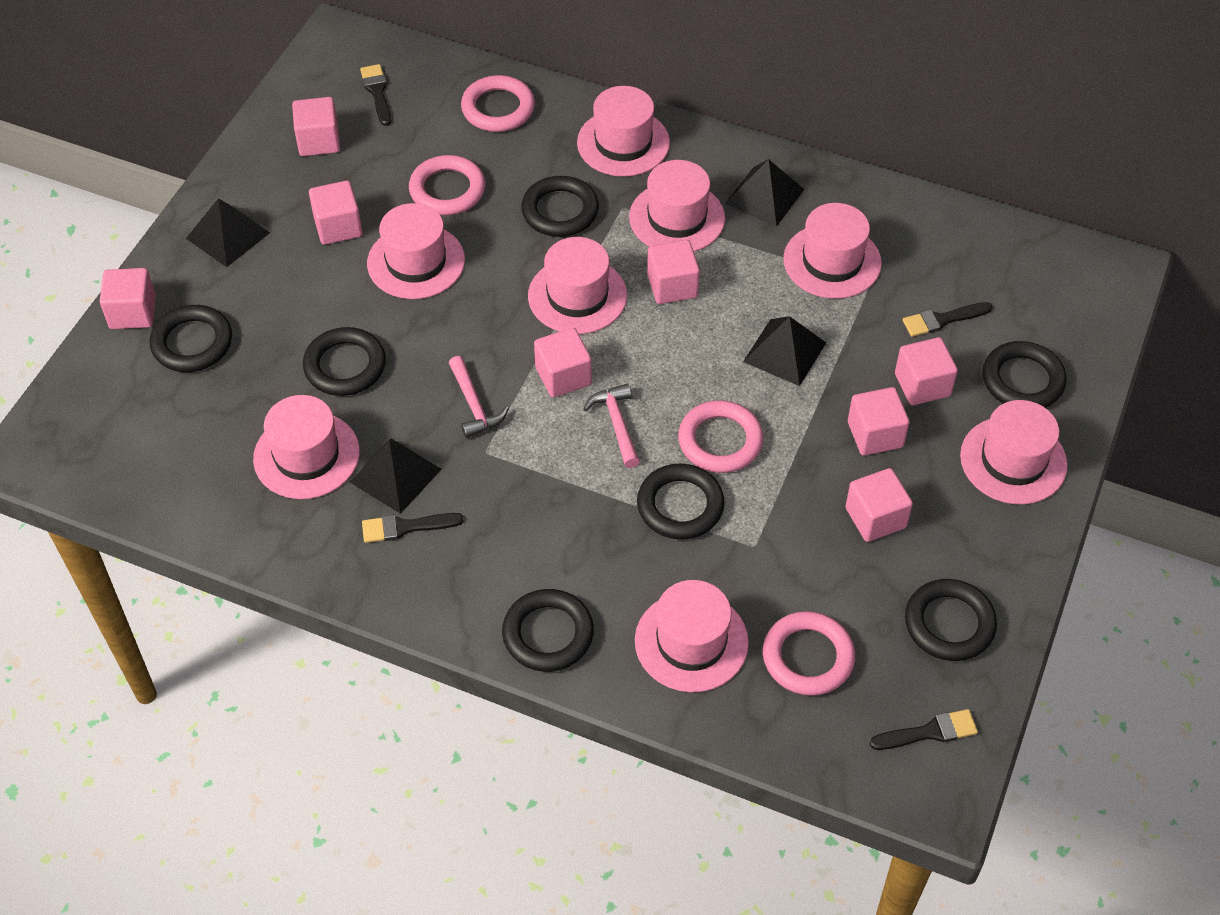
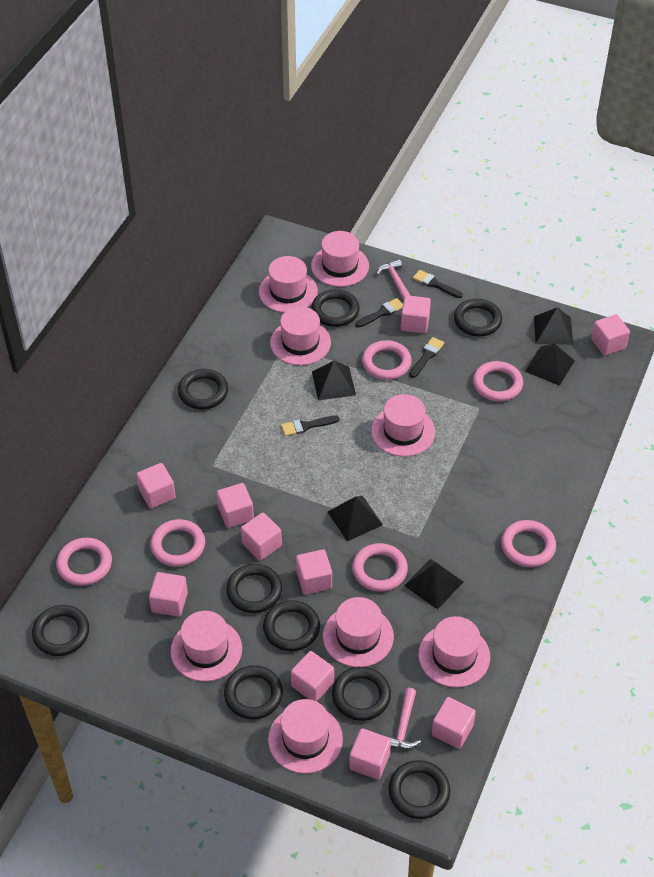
black pyramid: [186,198,270,267] [350,438,441,514] [725,159,804,227] [743,316,826,386] = 4 -> [312,361,356,400] [328,496,383,541] [404,559,463,609] [525,343,575,386] [534,307,573,345] = 5
black ring: [150,305,232,372] [303,327,386,396] [502,589,594,672] [521,176,599,237] [637,463,725,539] [905,579,997,661] [982,341,1066,408] = 7 -> [32,605,89,656] [178,369,228,409] [224,665,283,720] [226,564,282,613] [263,600,320,651] [311,289,360,327] [332,667,391,721] [388,760,450,819] [454,299,502,336] = 9
pink cube: [100,268,156,329] [292,97,340,156] [309,180,363,245] [534,328,592,398] [647,240,700,304] [845,468,913,542] [848,387,910,456] [895,337,958,405] = 8 -> [136,463,176,509] [149,572,188,617] [217,483,254,528] [241,513,282,561] [291,651,334,702] [296,549,332,594] [349,728,391,780] [401,295,431,333] [432,697,476,749] [591,314,630,356] = 10
pink ring: [409,155,485,215] [461,75,535,132] [678,400,764,473] [763,611,855,696] = 4 -> [56,538,112,586] [150,519,205,567] [352,543,408,592] [362,340,412,380] [473,361,523,402] [501,520,556,567] = 6

